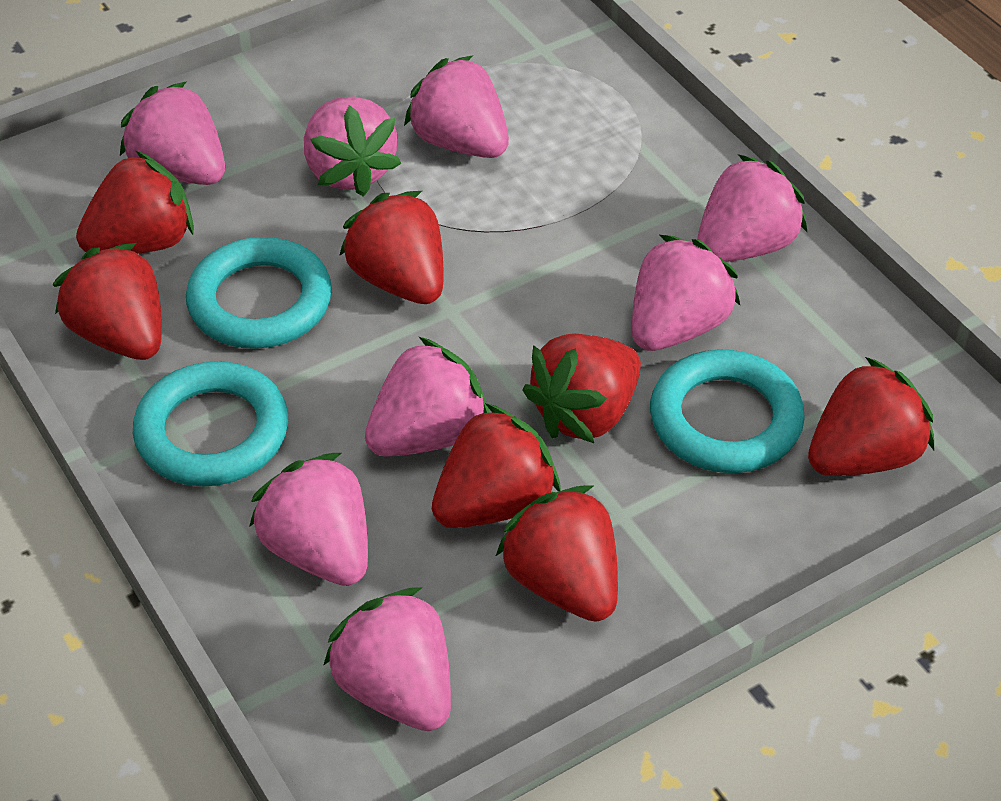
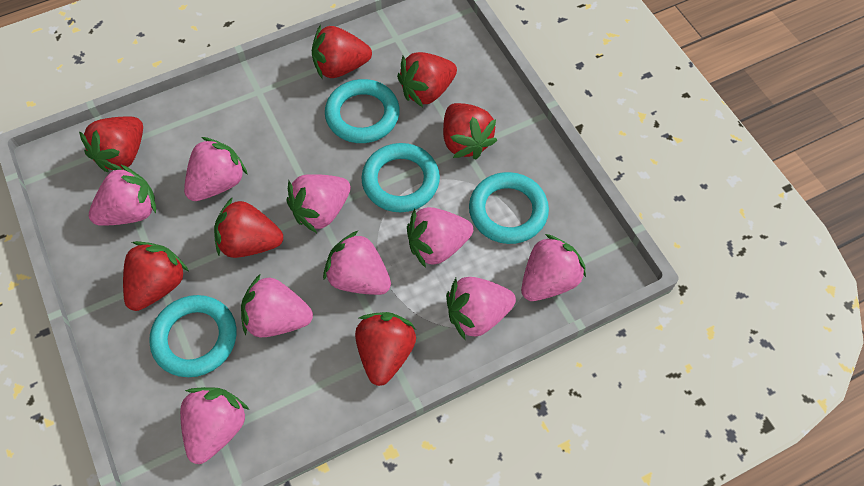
pink strawberry: [120,81,225,185] [249,453,368,586] [304,97,401,197] [323,587,451,731] [365,337,490,457] [404,55,509,158] [632,235,741,351] [697,154,807,262] = 8 -> [89,164,156,226] [180,387,249,464] [184,137,248,201] [241,275,313,337] [286,174,351,233] [323,231,391,295] [407,207,473,268] [446,277,516,339] [521,234,586,301] = 9
turquoise ring: [133,361,288,486] [186,237,332,349] [650,349,805,473] = 3 -> [149,295,237,377] [325,79,400,143] [361,143,440,212] [469,172,549,244] = 4

